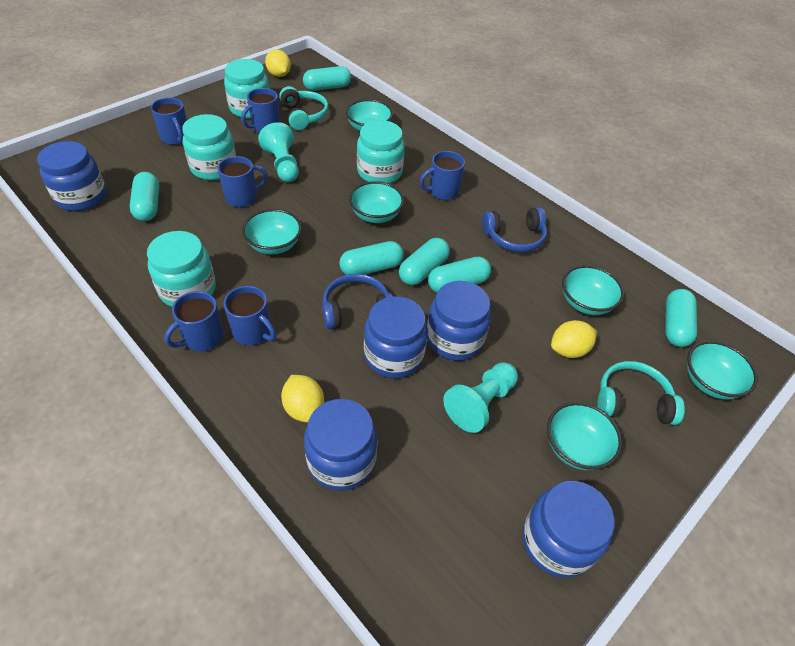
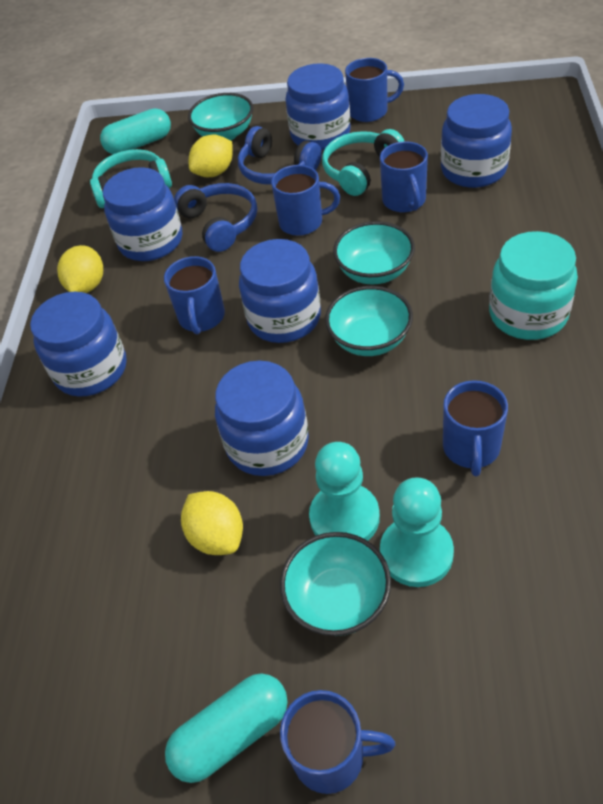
blue jar: [37,141,106,211] [304,399,377,491] [364,296,428,378] [427,281,491,360] [523,481,615,578] = 5 -> [30,292,127,397] [103,167,182,261] [215,360,309,476] [239,239,321,343] [286,63,351,150] [441,94,512,188] = 6
turquoise bowl: [242,209,302,254] [346,99,393,131] [349,181,404,223] [547,402,622,470] [562,265,624,315] [687,341,758,399] = 6 -> [188,93,253,141] [280,532,391,636] [325,286,413,356] [333,221,415,284] = 4
turquoise capsule: [130,172,159,221] [303,66,351,91] [339,241,404,275] [399,238,450,285] [428,256,491,293] [665,289,697,347] = 6 -> [100,108,171,154] [165,673,288,783] = 2
turquoise jar: [147,231,216,307] [182,114,236,180] [224,59,269,119] [357,120,405,184] = 4 -> [489,231,578,340] = 1

